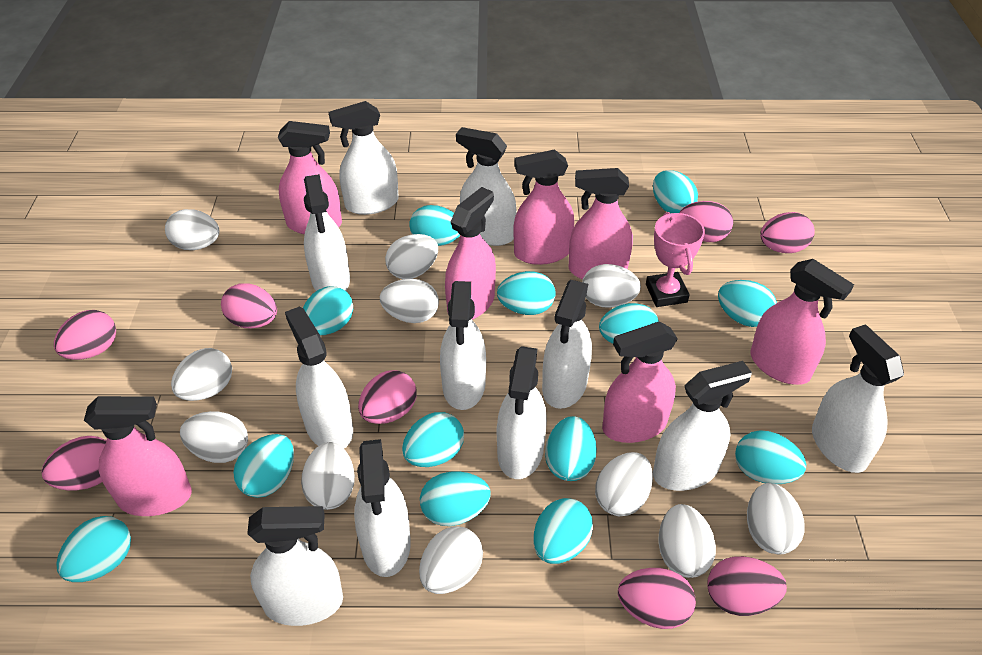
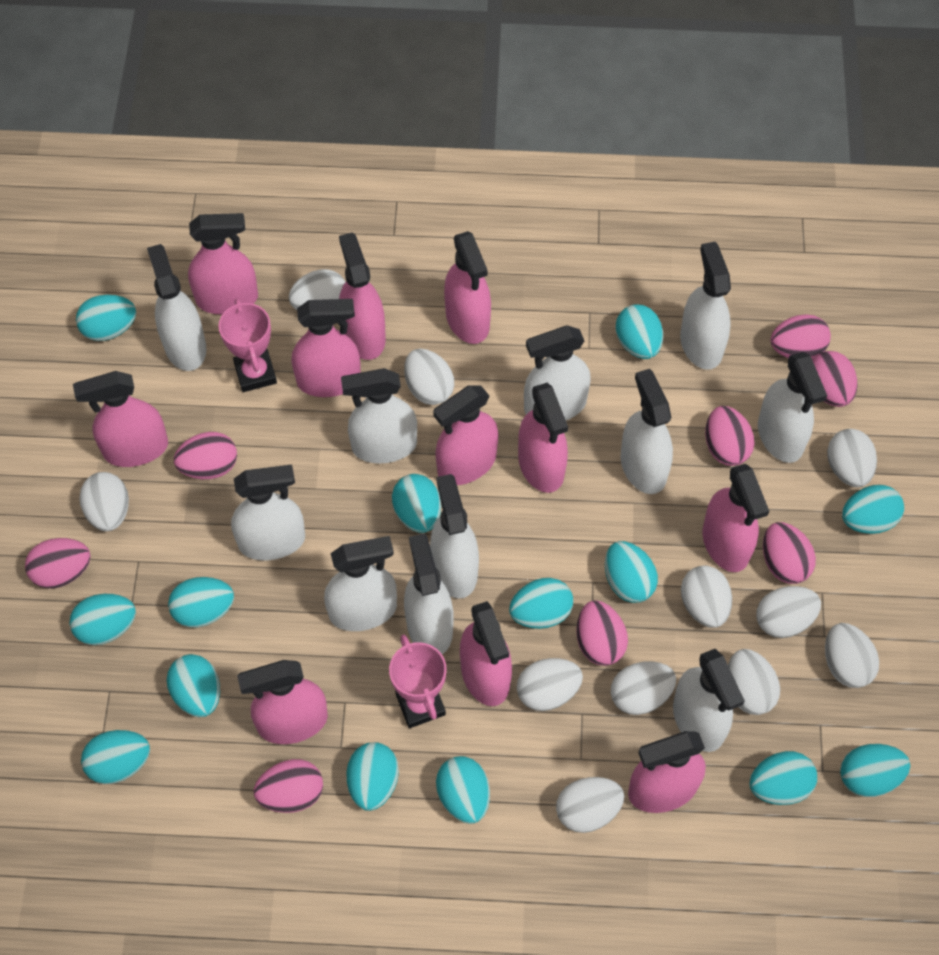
pink spray bottle: [84,396,192,516] [278,121,342,234] [445,187,496,320] [513,149,574,265] [569,168,633,280] [602,322,678,443] [750,259,854,385] = 7 -> [73,371,168,467] [188,213,258,315] [237,660,328,744] [292,299,361,397] [339,232,386,360] [433,385,498,485] [444,231,491,344] [460,601,512,706] [518,383,568,493] [628,731,706,813] [703,464,769,572] = 11
pink trophy: [646,212,705,307] = 1 -> [219,299,277,392] [389,634,447,728] = 2
turquoise egg: [56,516,131,582] [233,434,294,498] [303,286,353,335] [402,412,464,467] [409,205,460,246] [420,472,491,526] [497,271,555,315] [533,498,593,564] [545,416,597,481] [599,303,659,344] [653,170,698,213] [718,280,777,327] [735,430,806,484] = 13 -> [70,594,136,645] [76,295,136,341] [81,730,150,784] [167,654,220,717] [168,577,234,628] [346,742,399,811] [392,474,441,533] [436,756,490,824] [509,578,573,629] [605,541,658,603] [616,304,663,359] [749,751,817,805] [840,744,910,797] [842,485,904,534] = 14

